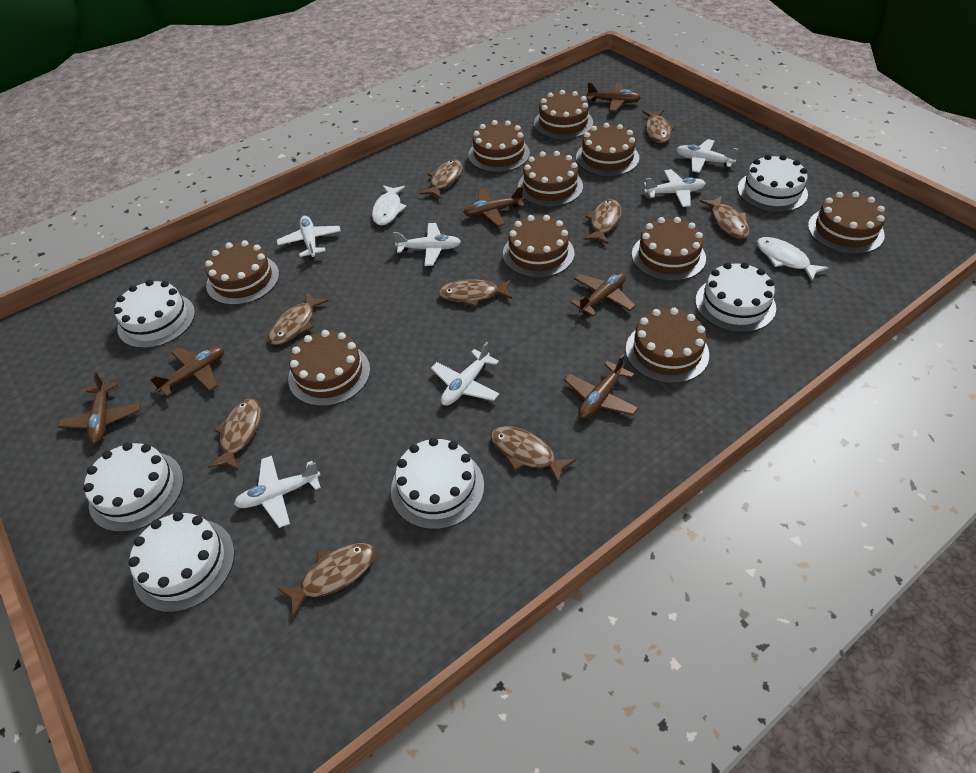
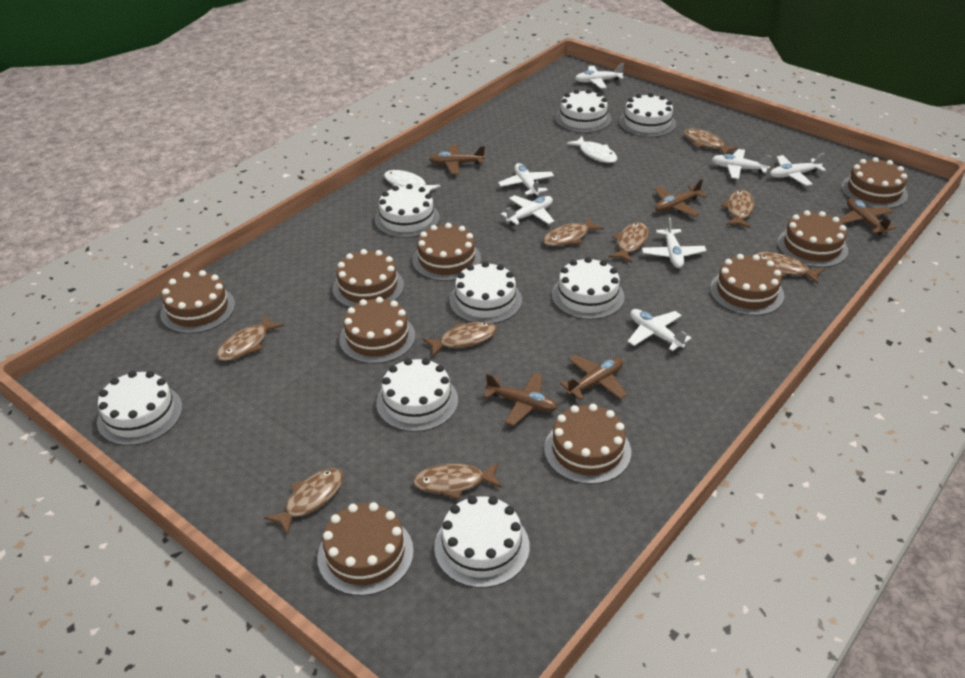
brown cake: [205,240,279,305] [288,330,370,406] [468,120,530,172] [503,215,574,278] [518,151,583,207] [534,90,593,140] [576,123,639,176] [626,308,709,383] [632,217,706,281] [808,191,886,254] = 10 -> [160,270,235,334] [317,502,414,596] [333,249,404,308] [339,297,416,364] [412,223,481,281] [544,404,631,484] [710,254,784,316] [777,210,848,268] [841,157,908,208] = 9
brown plane: [58,372,140,444] [150,347,224,397] [463,186,525,226] [564,354,638,419] [571,272,636,316] [587,83,641,112] = 6 -> [429,145,485,174] [483,373,558,426] [560,355,627,400] [654,179,707,216] [839,198,896,235] = 5
white cake: [83,442,184,532] [114,280,195,348] [129,512,235,612] [391,437,484,530] [695,262,776,332] [738,154,808,212] = 6 -> [97,371,183,446] [375,184,440,238] [376,358,458,432] [434,496,530,588] [449,261,522,324] [552,257,625,320] [555,89,611,133] [619,93,676,137] = 8
white plane: [234,456,321,528] [277,216,341,257] [393,223,461,266] [431,342,499,406] [644,169,706,207] [676,139,739,173] = 6 -> [498,163,554,197] [501,195,554,225] [575,63,624,89] [628,309,692,351] [642,217,706,268] [712,149,772,179] [770,153,826,186] = 7

